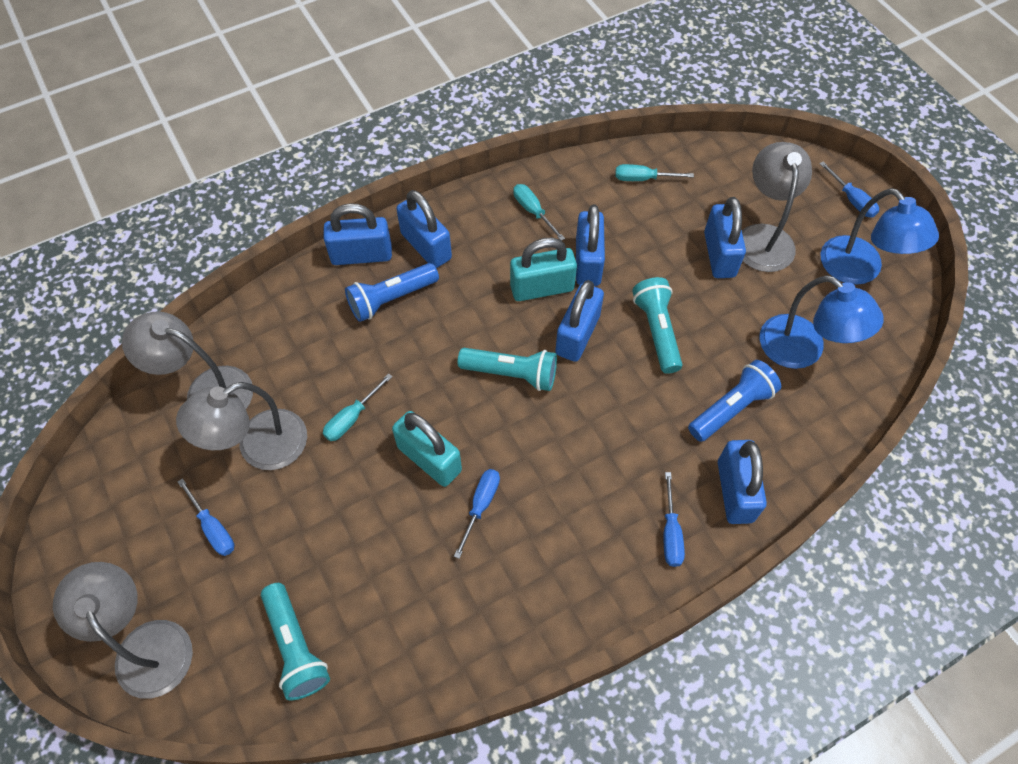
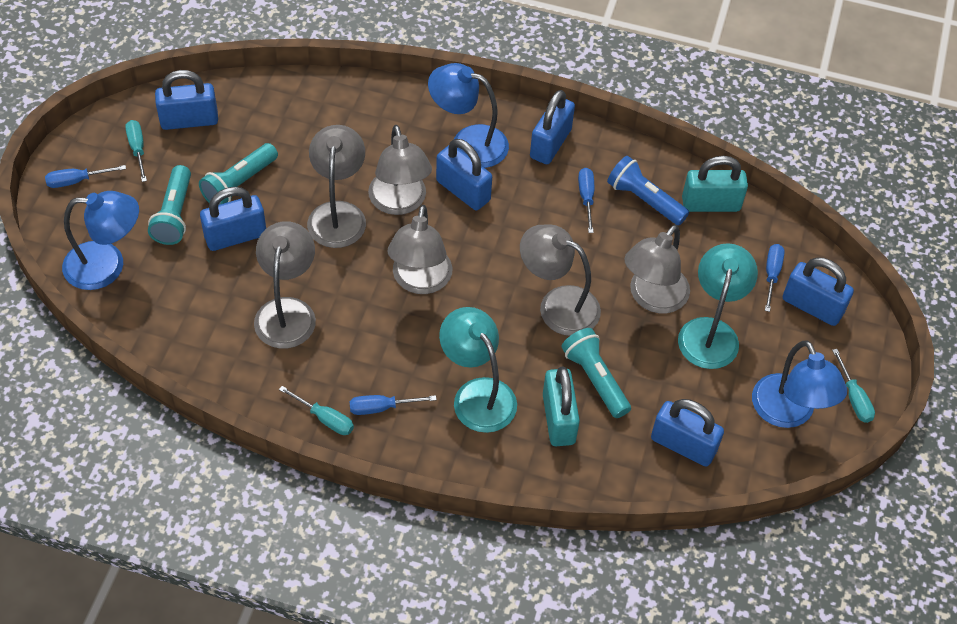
blue flashlight: [345,263,439,322] [688,360,781,442] = 2 -> [607,156,689,225] = 1
blue lamp: [760,275,884,369] [820,188,939,285] = 2 -> [62,191,139,290] [428,63,509,168] [752,341,847,428] = 3
grey lamp: [53,562,193,699] [122,312,253,409] [176,382,307,470] [742,142,812,272] = 4 -> [254,221,316,349] [307,125,366,248] [368,125,432,215] [387,205,452,294] [520,224,601,336] [624,225,690,313] = 6
turquoise lamp: none = 0 -> [439,307,517,433] [678,243,758,369] = 2

